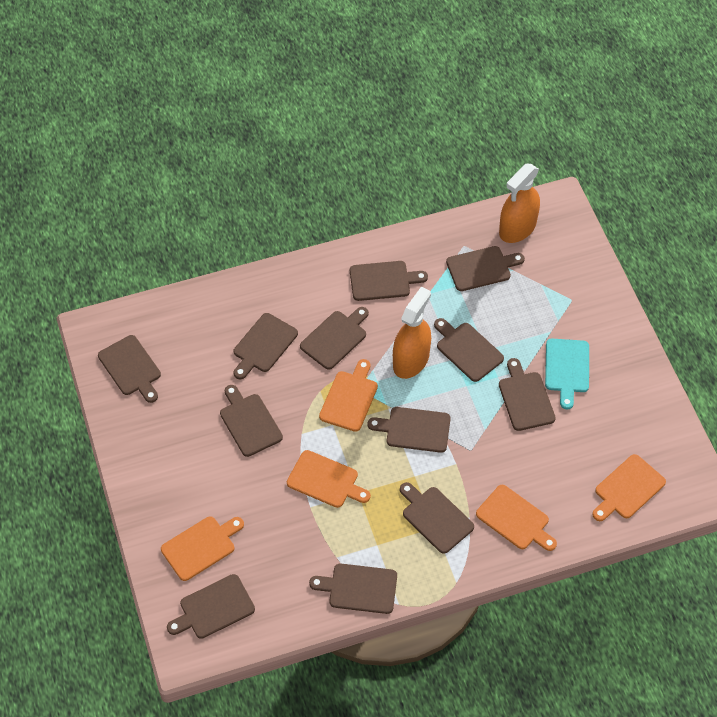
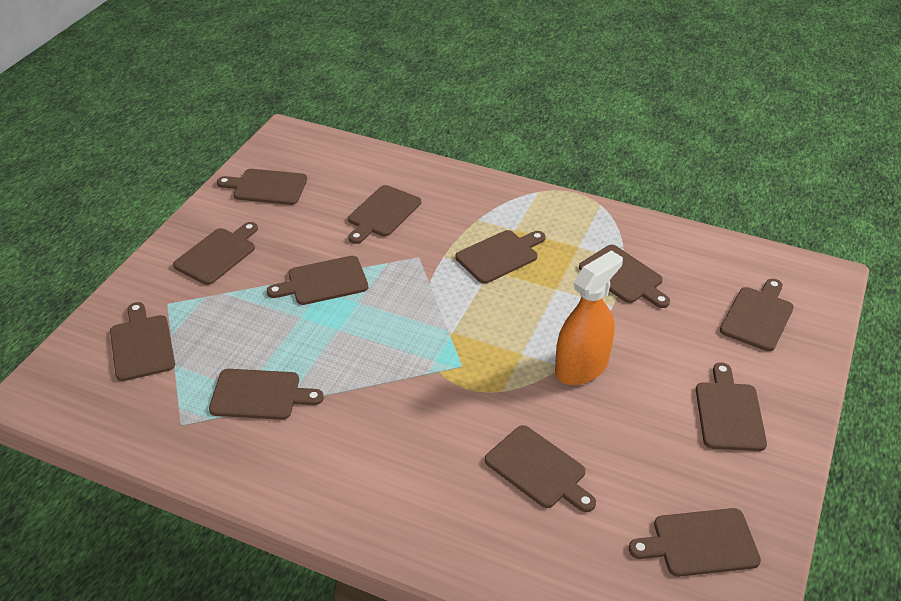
orange cutting board: [161,516,244,581] [287,450,371,508] [319,359,378,432] [476,485,557,551] [592,454,666,521] = 5 -> none = 0
orange spray bottle: [393,287,431,379] [499,164,540,243] = 2 -> [555,250,623,385] = 1
turquoise cutting board: [545,339,589,409] = 1 -> none = 0

